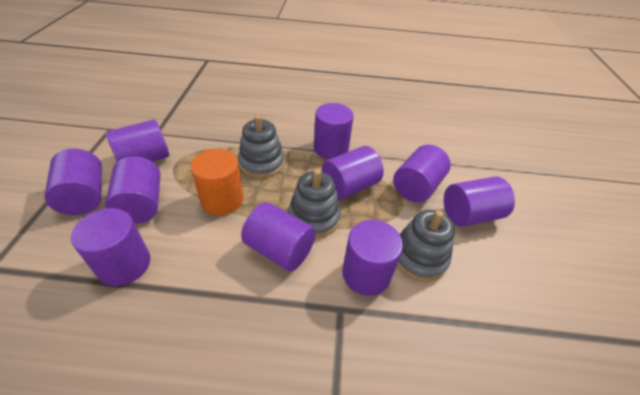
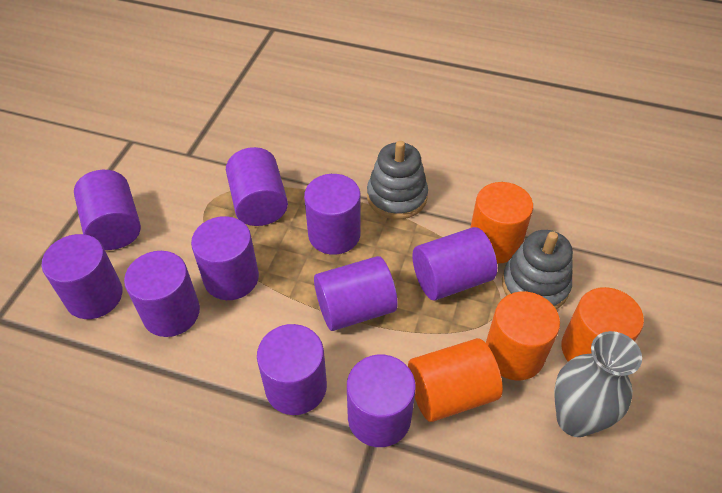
grey stacking toy: [238,115,285,178] [288,169,341,238] [397,210,455,282] = 3 -> [367,141,428,219] [502,230,573,309] = 2
grey vase: none = 0 -> [554,331,642,437] = 1
orange cylinder: [191,149,243,215] = 1 -> [408,338,503,422] [470,182,533,264] [486,292,560,380] [561,287,644,362] = 4

